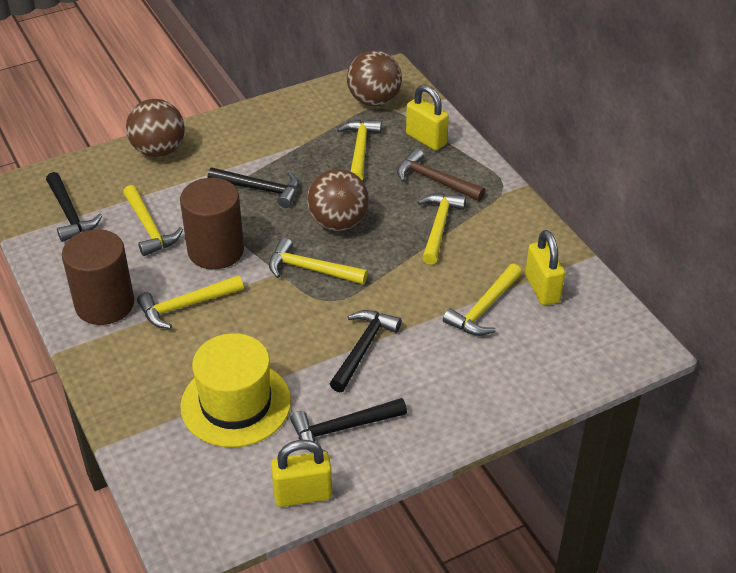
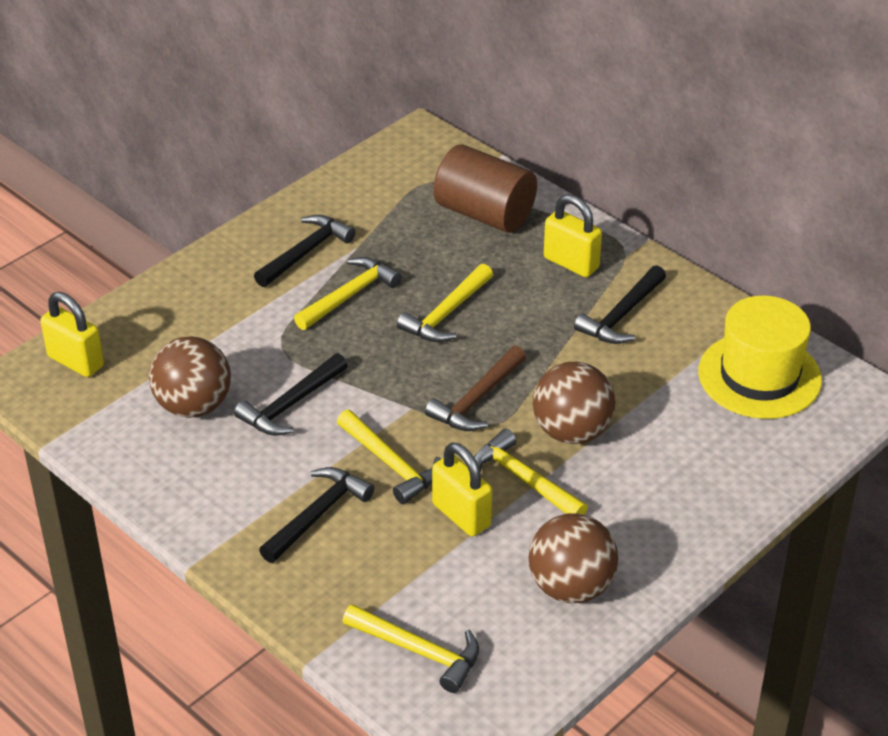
brown cylinder: [62,229,134,325] [180,178,244,270] = 2 -> [433,144,537,233] = 1
yellow hammer: [123,185,183,256] [137,275,244,329] [269,238,368,284] [337,120,382,180] [418,193,466,265] [443,264,522,336] = 6 -> [294,257,402,330] [337,410,441,504] [343,604,479,693] [397,264,493,342] [474,429,588,515] = 5

